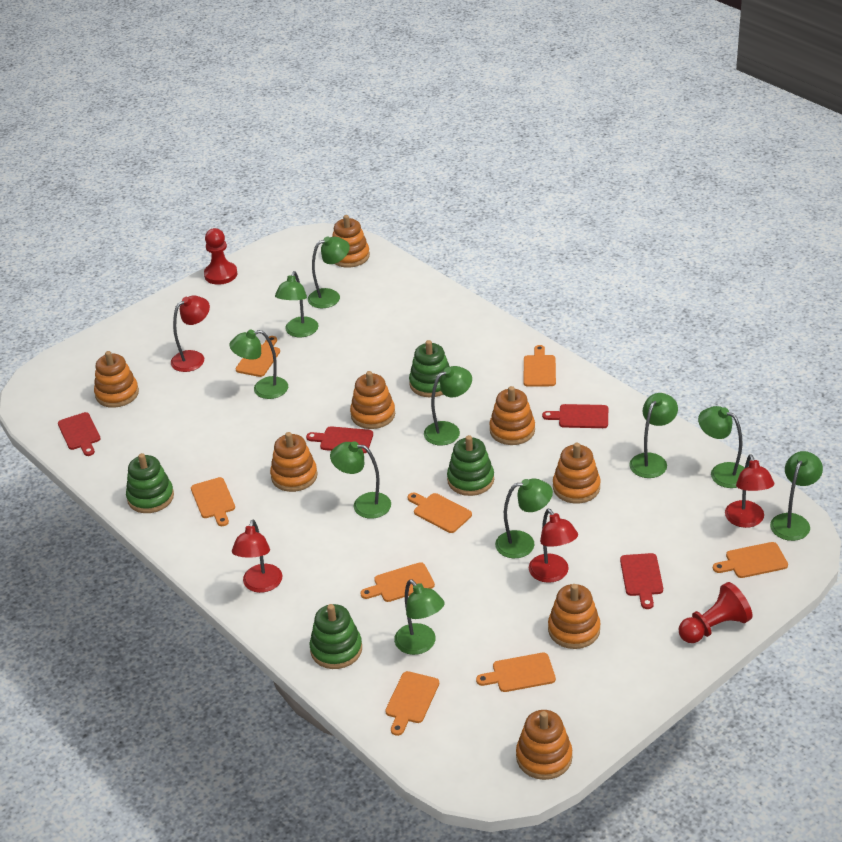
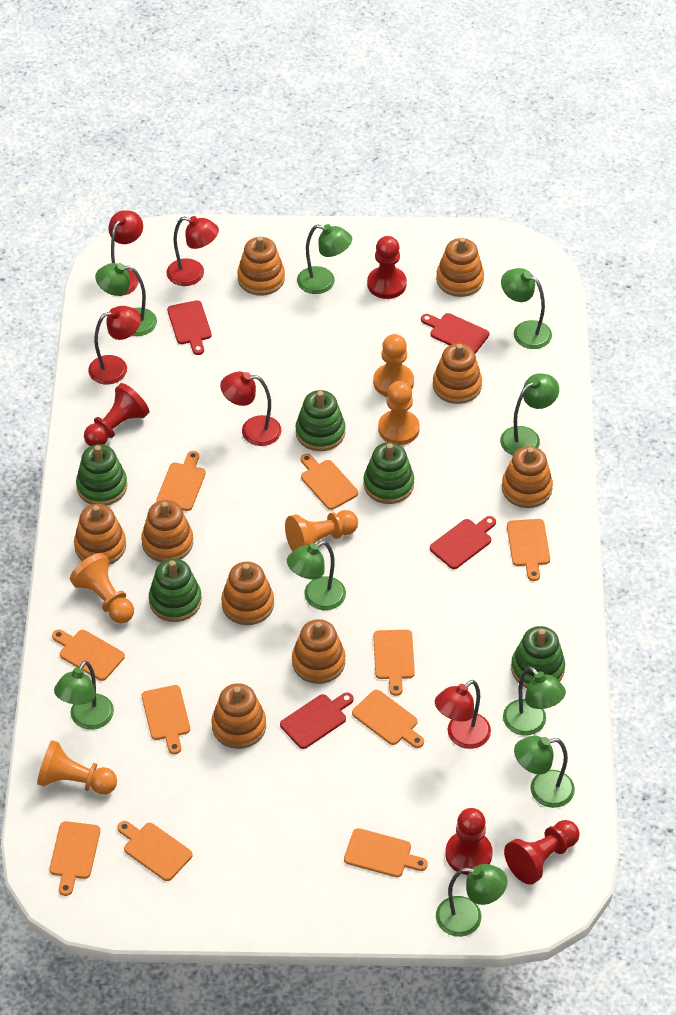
green lamp: [229,330,288,399] [275,271,318,337] [308,236,350,308] [330,441,391,519] [394,579,444,655] [424,366,472,446] [495,478,553,558] [629,393,678,478] [698,406,745,488] [770,451,823,541] = 10 -> [54,661,114,730] [95,263,157,336] [287,541,346,610] [297,224,352,294] [436,864,507,937] [500,373,559,455] [501,268,552,349] [503,667,566,736] [514,736,575,808] = 9
green stacking toy: [126,453,174,513] [310,604,362,669] [409,340,450,397] [447,435,494,496] = 4 -> [76,444,127,505] [149,558,202,622] [296,390,345,451] [363,442,414,504] [511,626,565,688] = 5
orange cutting board: [191,477,235,526] [236,336,280,377] [360,562,435,602] [385,671,439,736] [408,493,472,533] [476,653,556,692] [524,345,556,387] [713,542,788,578] = 8 -> [49,821,100,896] [52,630,125,681] [117,821,193,881] [142,685,190,754] [156,451,206,511] [301,453,358,510] [344,828,428,877] [352,690,424,748] [373,630,415,696] [507,519,550,581] = 10
orange pawn: none = 0 -> [37,740,117,795] [70,553,134,624] [285,510,358,552] [373,334,414,397] [378,381,420,445] = 5
orange stacking toy: [94,351,139,408] [270,432,317,492] [332,215,370,268] [350,371,395,429] [489,386,535,445] [516,710,572,780] [548,584,601,649] [553,443,601,503] = 8 -> [74,504,126,565] [141,500,193,562] [212,683,266,749] [221,562,274,625] [237,236,285,296] [292,619,345,684] [433,344,482,404] [436,238,484,297] [502,446,553,508] = 9
red lamp: [171,296,210,372] [232,519,282,593] [529,509,578,583] [725,454,774,528] = 4 -> [88,306,141,384] [108,210,143,296] [167,216,219,286] [220,371,281,446] [435,680,491,749] = 5
red pawn: [204,228,237,285] [679,582,753,643] = 2 -> [84,383,149,446] [367,236,407,299] [445,808,493,875] [504,820,580,885] = 4

